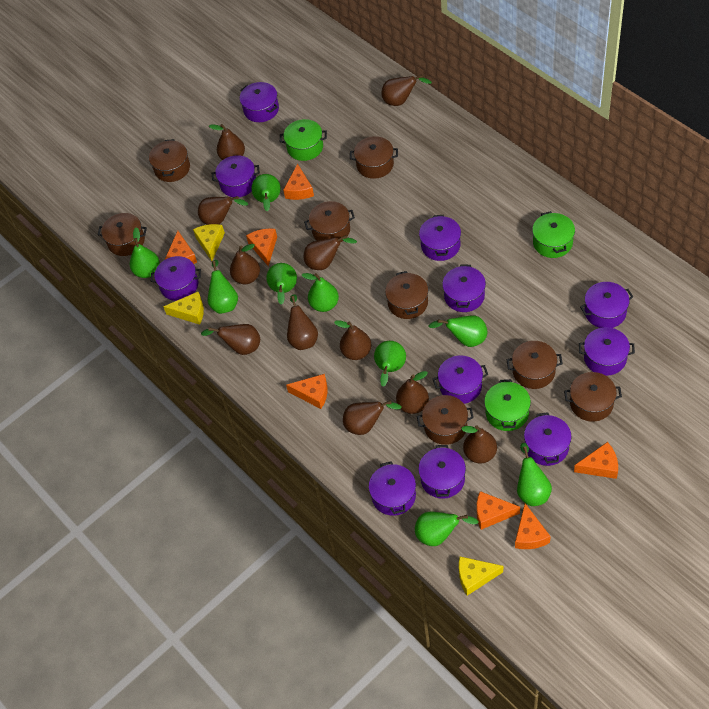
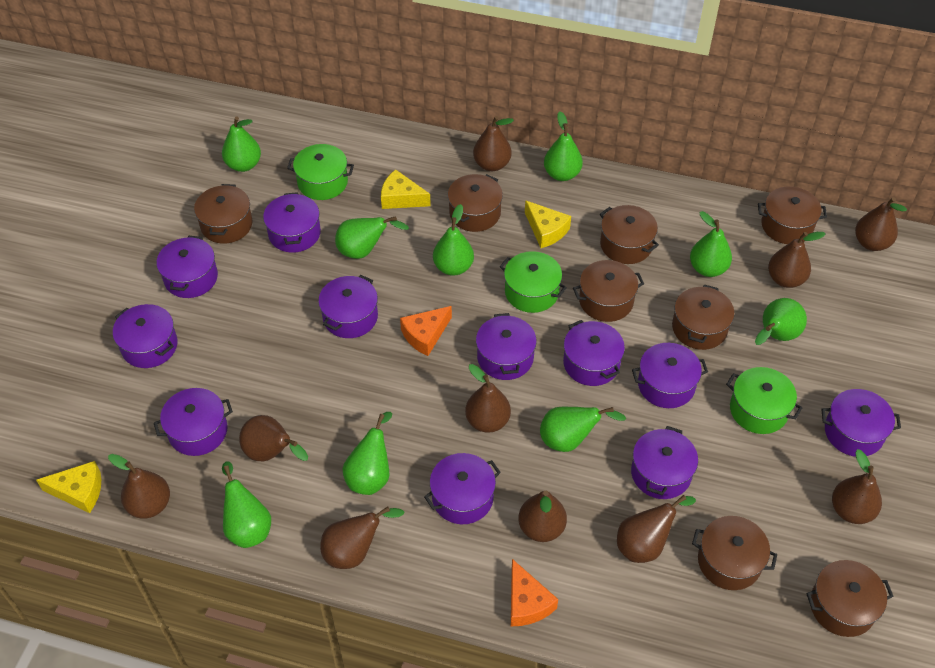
brown pear: [198,196,248,225] [201,324,260,355] [209,124,245,160] [230,244,260,284] [287,294,318,350] [304,235,357,270] [334,320,371,360] [343,400,402,435] [381,75,432,106] [396,371,429,414] [461,425,497,463] = 11 -> [108,454,170,519] [239,415,308,461] [320,506,404,569] [465,364,511,433] [473,116,514,171] [518,491,567,542] [617,495,696,563] [768,232,826,288] [832,449,882,524] [855,197,907,251] = 10
orange cheese: [165,231,197,264] [246,229,277,266] [283,164,314,200] [286,374,327,409] [477,491,520,530] [515,503,551,549] [574,442,618,479] = 7 -> [400,306,452,356] [511,559,558,626] = 2

